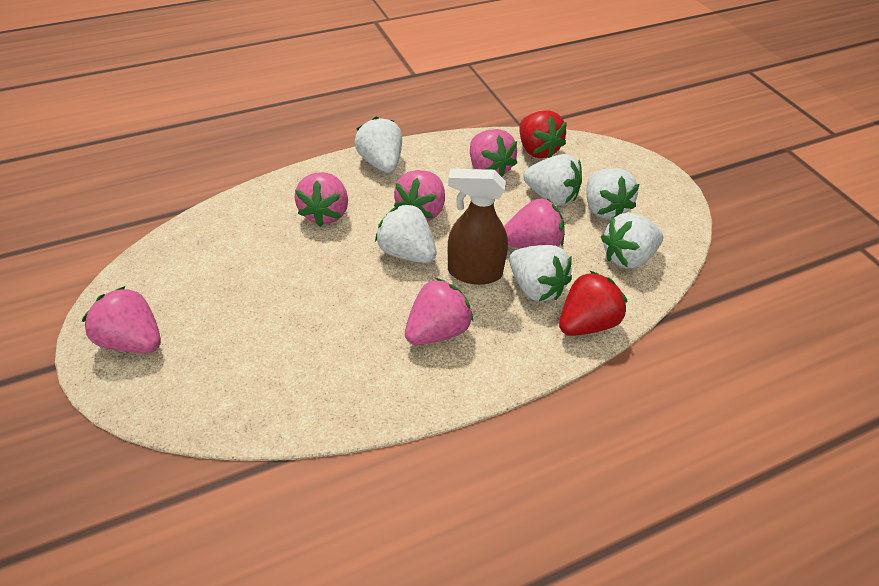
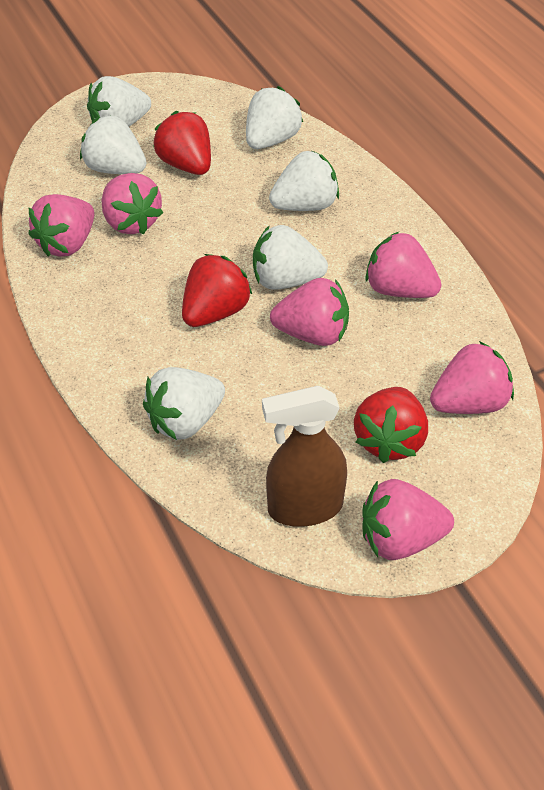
red strawberry: [519,110,567,158] [559,271,628,336] = 2 -> [153,111,211,175] [182,254,252,327] [354,387,428,463] = 3

